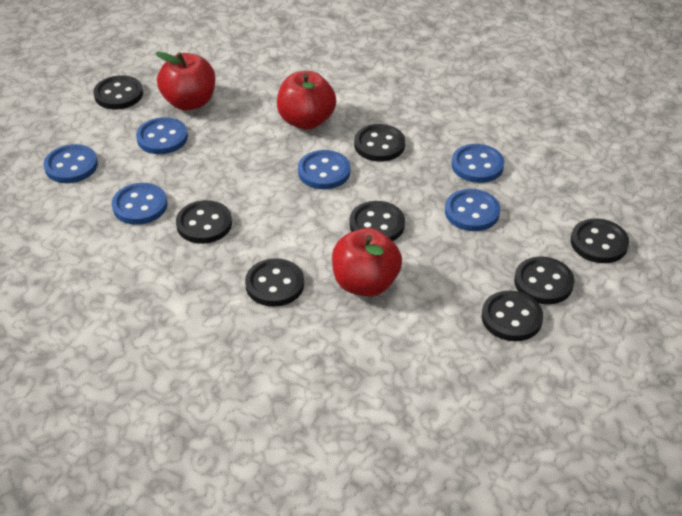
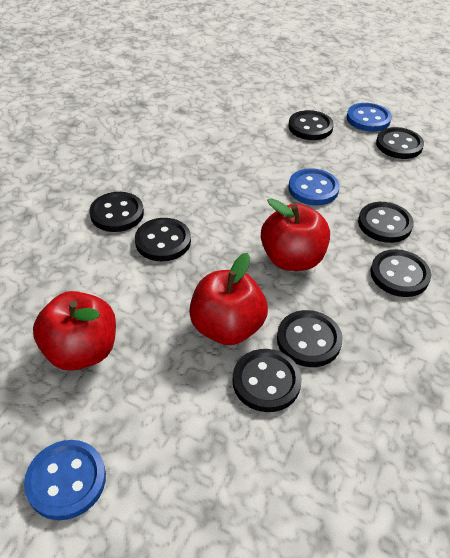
blue button: [44,144,98,183] [112,183,167,225] [136,117,188,154] [298,150,350,189] [445,189,500,231] [451,144,504,183] = 6 -> [24,440,106,520] [288,168,340,205] [347,103,392,132] = 3

